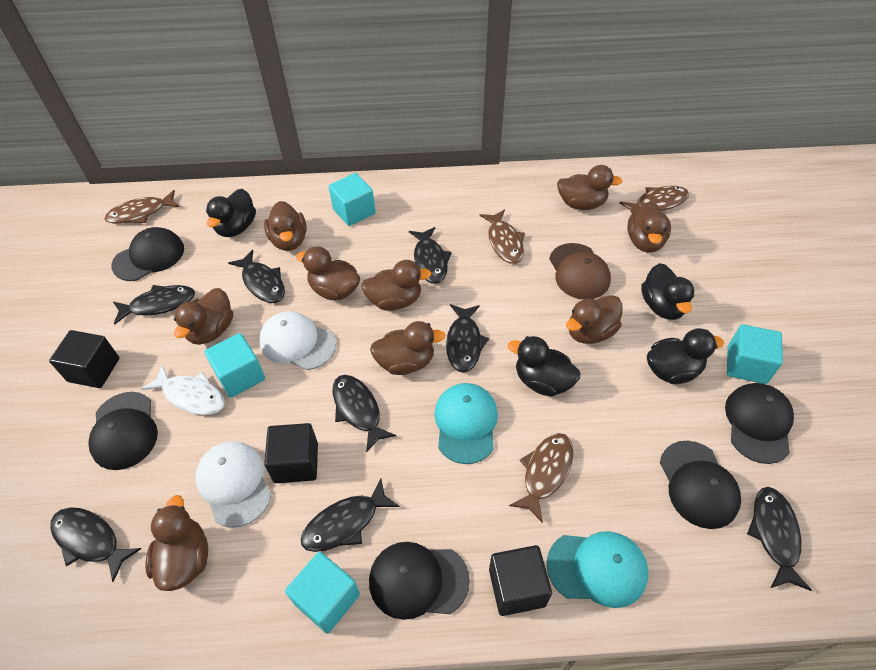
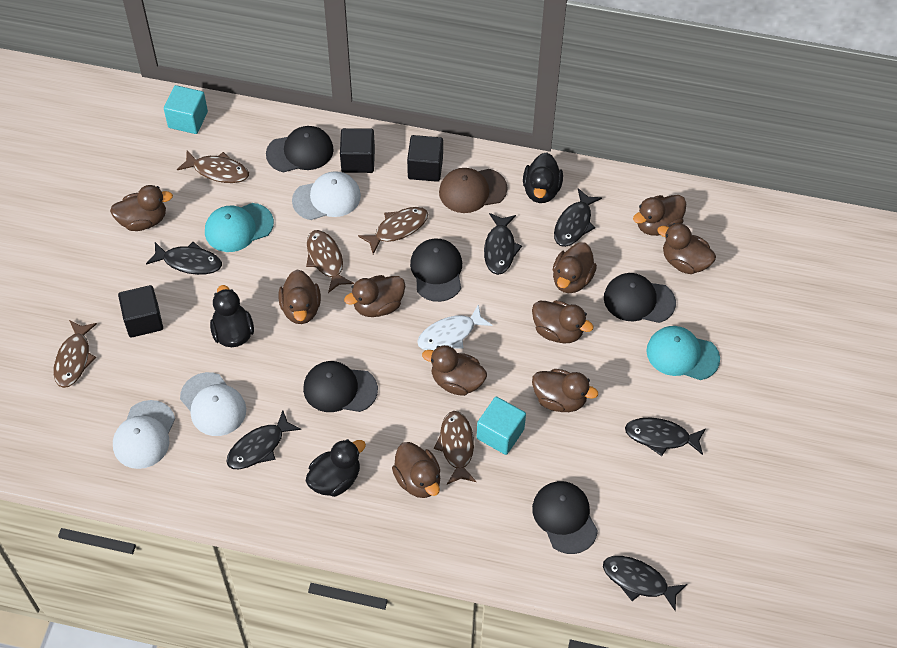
black duck: [206,189,256,237] [508,336,580,397] [641,263,694,320] [647,328,724,384] = 4 -> [210,285,254,347] [306,439,366,497] [523,152,563,203] = 3
black fish: [50,507,141,582] [113,285,195,325] [228,250,285,303] [301,479,400,552] [333,375,396,453] [409,227,452,284] [446,304,489,373] [747,487,812,591] = 8 -> [146,242,222,275] [226,410,301,469] [484,213,522,275] [554,188,602,247] [603,556,687,611] [625,418,706,456] = 6
brown duck: [145,495,208,591] [174,288,233,345] [264,201,307,251] [296,246,360,300] [361,260,431,311] [370,321,445,375] [557,165,622,210] [566,295,623,344] [627,201,671,253] = 9 -> [110,185,173,231] [279,270,321,324] [344,275,405,317] [392,442,440,498] [422,345,487,396] [532,300,594,343] [532,369,598,412] [553,242,597,293] [633,195,686,236] [657,223,716,274] = 10
brown fish: [105,190,180,224] [480,209,525,264] [509,433,573,523] [619,186,689,216] = 4 -> [54,320,97,388] [177,150,249,183] [306,230,354,293] [358,207,428,254] [434,411,477,484] = 5
turquoise cube: [204,333,265,398] [285,552,360,633] [329,173,375,226] [727,324,783,384] = 4 -> [164,85,208,134] [477,397,526,455] = 2
white cap: [195,441,272,528] [259,311,336,370] = 2 -> [113,400,175,469] [180,372,246,436] [292,171,361,220] = 3

